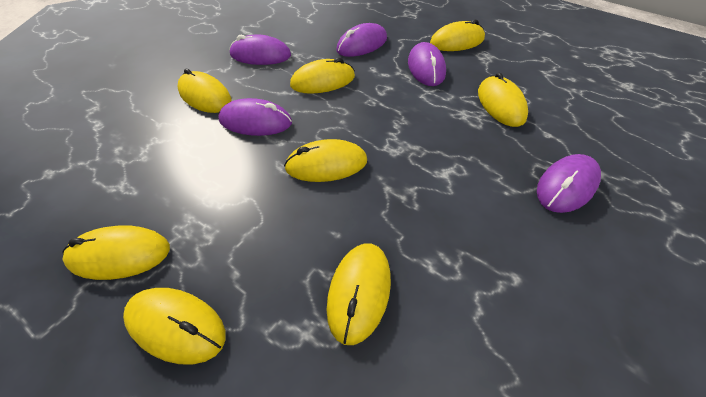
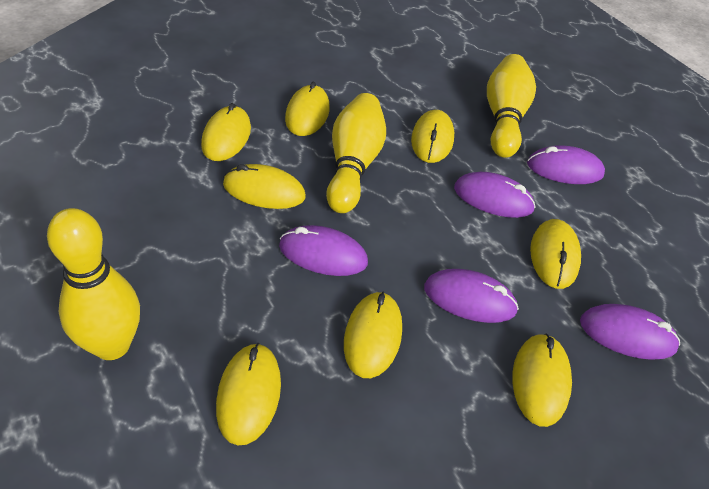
yellow bowling pin: none = 0 -> [47,208,140,360] [326,93,386,213] [487,54,536,158] = 3

